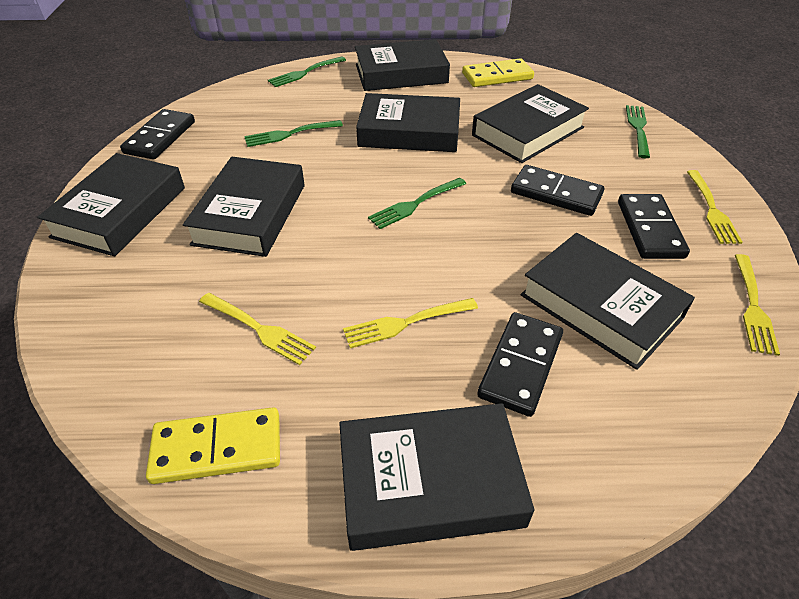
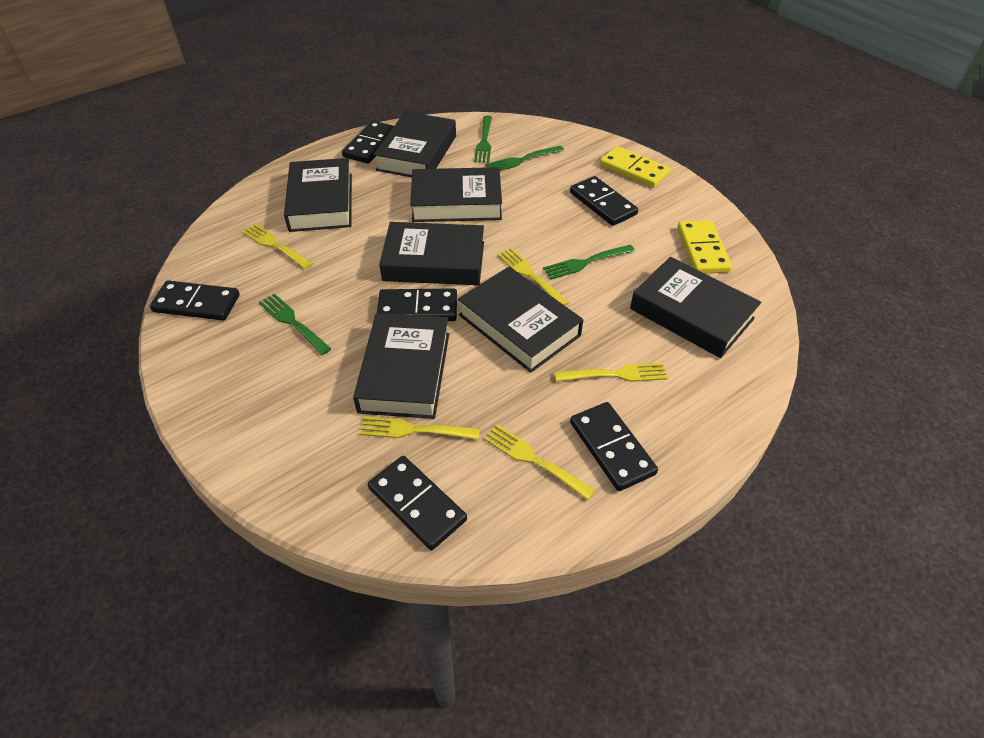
black domino: [120,109,195,160] [477,312,563,417] [511,165,604,216] [618,194,690,259] = 4 -> [150,280,240,321] [342,121,394,164] [368,456,467,550] [377,288,457,321] [570,176,638,226] [570,402,658,491] = 6
yellow fork: [199,293,316,365] [343,298,478,348] [687,170,743,244] [735,254,780,356] = 4 -> [242,223,313,269] [359,416,480,440] [484,424,596,500] [497,248,569,306] [554,363,668,382] = 5

